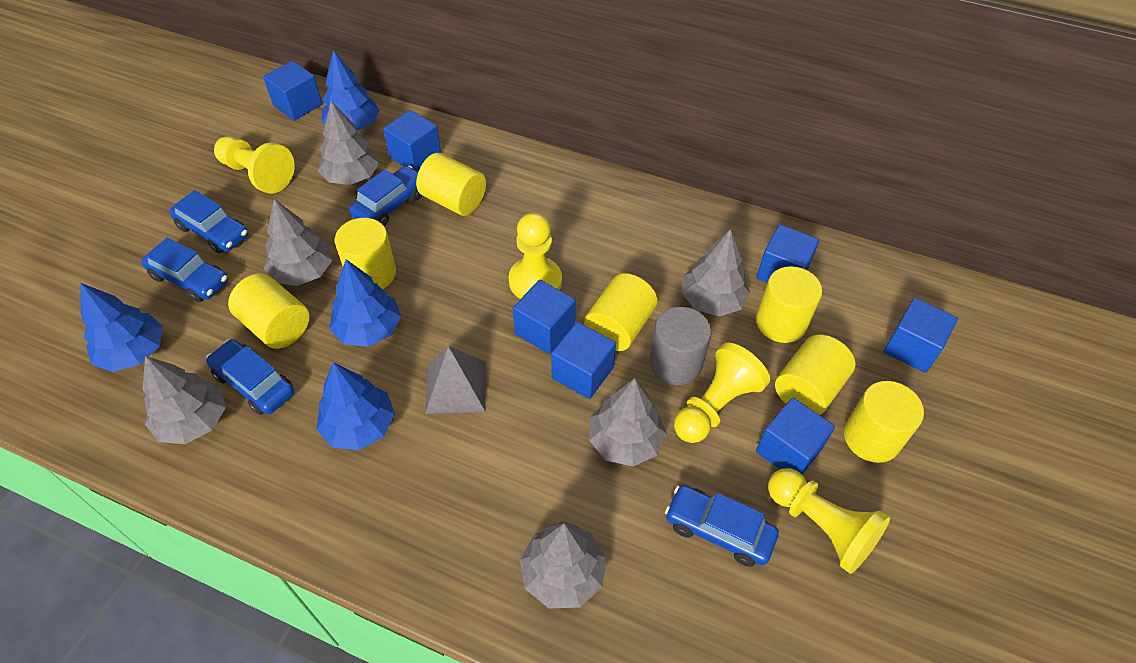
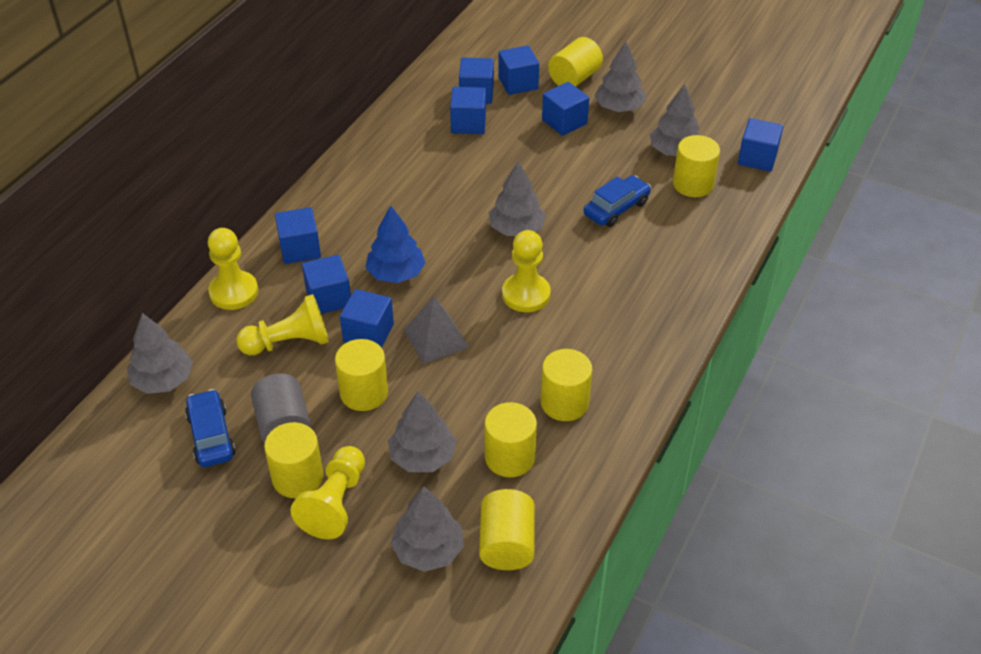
blue car: [141,238,228,302] [169,190,248,254] [206,339,294,415] [349,166,422,226] [665,485,779,567] = 5 -> [185,389,235,467] [584,175,651,227] = 2
blue cube: [263,61,322,121] [383,110,441,172] [513,280,576,354] [551,322,616,399] [756,224,819,283] [756,398,835,475] [883,298,958,373] = 7 -> [275,207,321,264] [302,255,351,314] [340,289,394,348] [450,87,486,134] [459,58,494,104] [498,45,539,95] [542,82,589,136] [738,118,783,172] = 8
blue tree: [81,283,163,372] [316,362,395,450] [322,50,379,131] [329,259,401,347] = 4 -> [366,205,426,283] = 1

